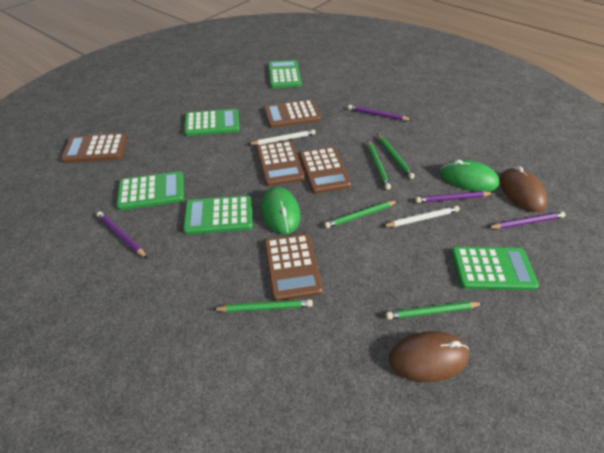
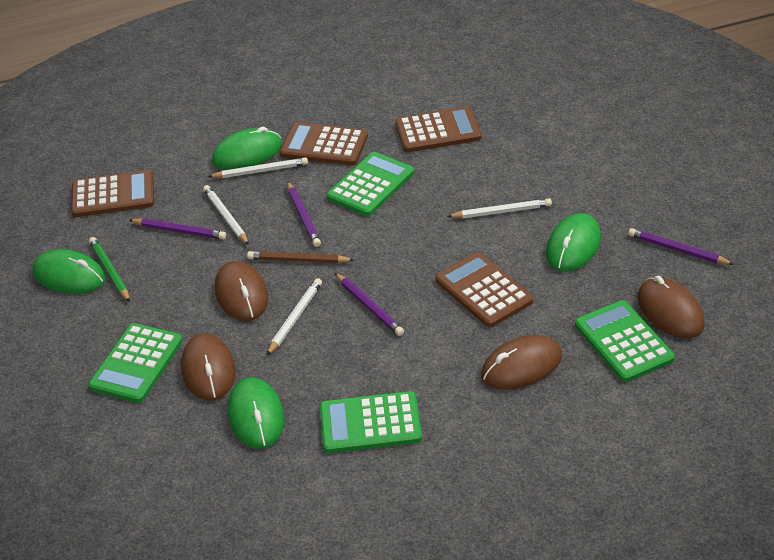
brown calculator: [61,133,127,163] [256,141,305,186] [264,100,321,128] [264,233,323,301] [299,147,351,194] = 5 -> [71,170,154,217] [280,122,368,166] [395,106,482,152] [435,252,533,327] = 4
brown mouse: [389,331,469,382] [499,166,547,212] = 2 -> [181,333,236,401] [215,261,268,321] [481,335,562,390] [637,276,704,339] = 4
brown pencil: none = 0 -> [247,251,354,263] = 1
green calculator: [116,171,184,210] [183,196,253,235] [184,109,240,136] [268,60,302,88] [451,247,539,290] = 5 -> [88,323,183,403] [320,391,422,453] [327,152,414,216] [575,300,675,382] = 4
green mouse: [261,187,300,234] [440,160,500,192] = 2 -> [32,249,105,294] [212,127,282,170] [228,378,285,449] [546,213,601,272] = 4
green pencil: [212,299,313,312] [324,201,398,228] [368,140,391,190] [377,134,415,179] [386,301,484,320] = 5 -> [89,237,130,302] = 1
white pencil: [248,129,316,145] [383,206,459,227] = 2 -> [203,185,249,245] [208,157,308,178] [267,278,322,355] [447,198,552,218] = 4

